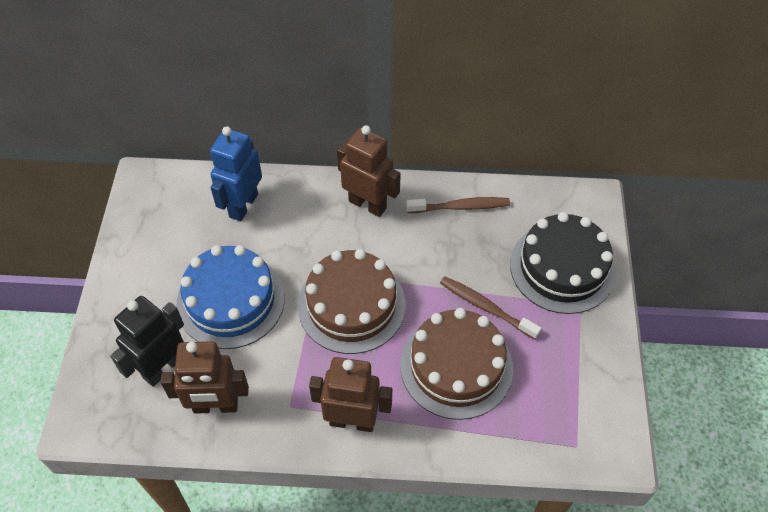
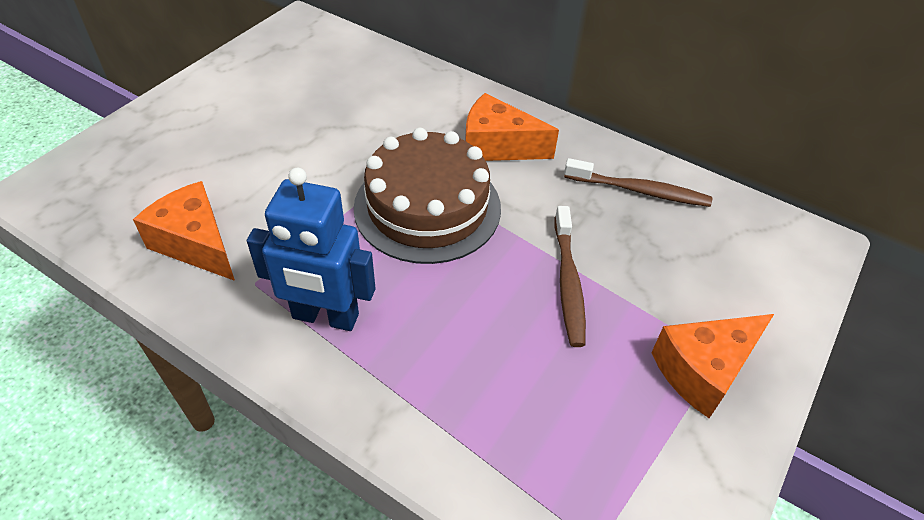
black cake: [510,212,616,314] = 1 -> none = 0
black robot: [110,296,184,387] = 1 -> none = 0
blue cake: [176,245,285,349] = 1 -> none = 0
brown cake: [298,249,406,354] [400,308,513,420] = 2 -> [353,128,501,264] = 1
brown robot: [161,341,249,414] [309,357,392,432] [337,125,401,217] = 3 -> none = 0
orange cheese: none = 0 -> [133,181,235,281] [465,93,559,161] [651,314,774,418] = 3

